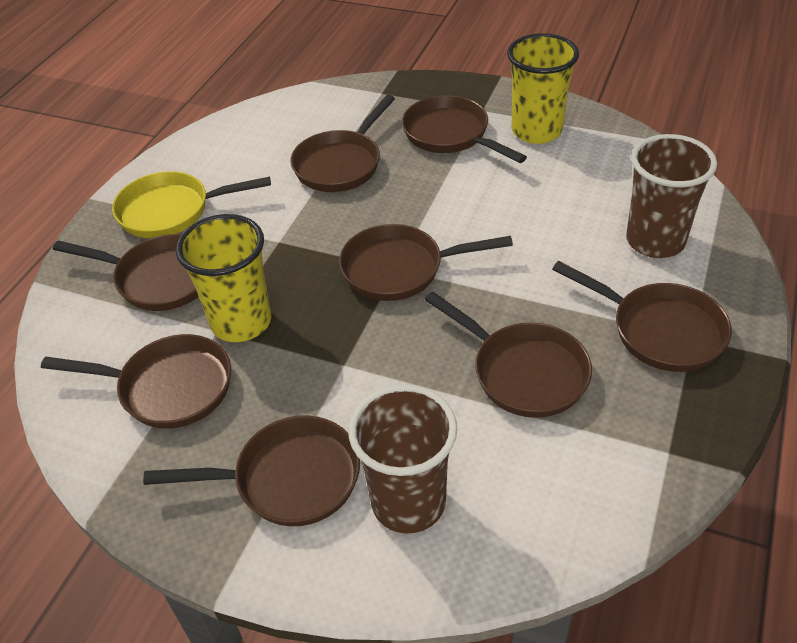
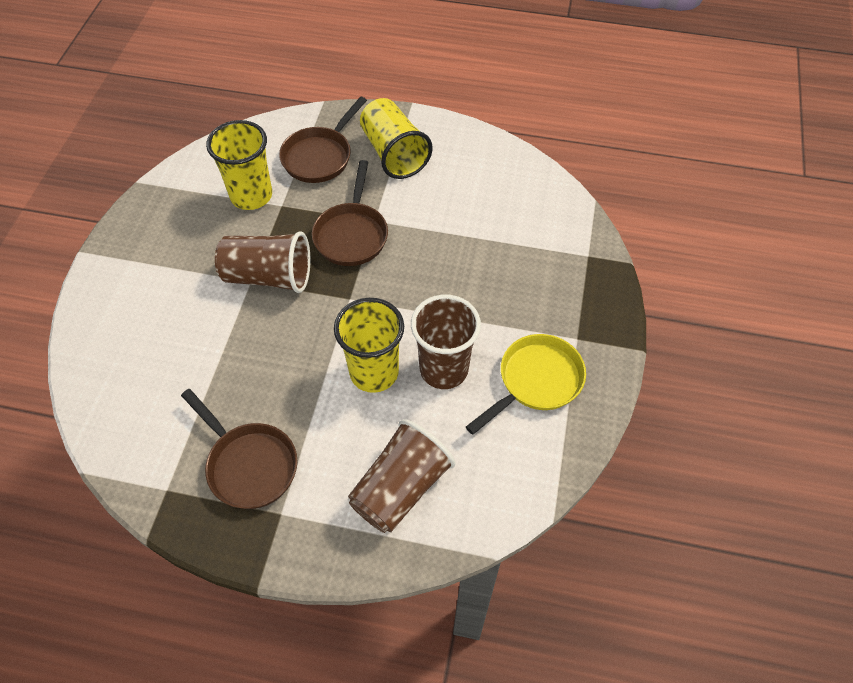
brown cup: [348,385,457,534] [626,134,717,258] = 2 -> [215,231,310,293] [348,419,456,533] [411,295,481,389] = 3
brown pan: [41,334,231,429] [53,234,199,311] [143,415,360,526] [291,95,395,192] [339,224,513,301] [402,95,527,163] [425,292,592,418] [552,261,732,372] = 8 -> [181,389,297,509] [279,96,367,183] [312,160,388,266] = 3
yellow cup: [176,214,271,342] [507,33,579,144] = 2 -> [206,120,272,210] [334,298,404,393] [360,98,433,179] = 3

